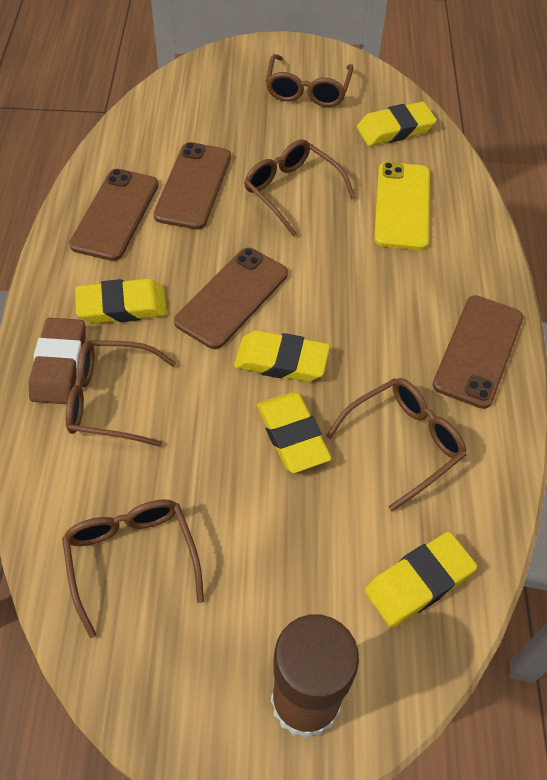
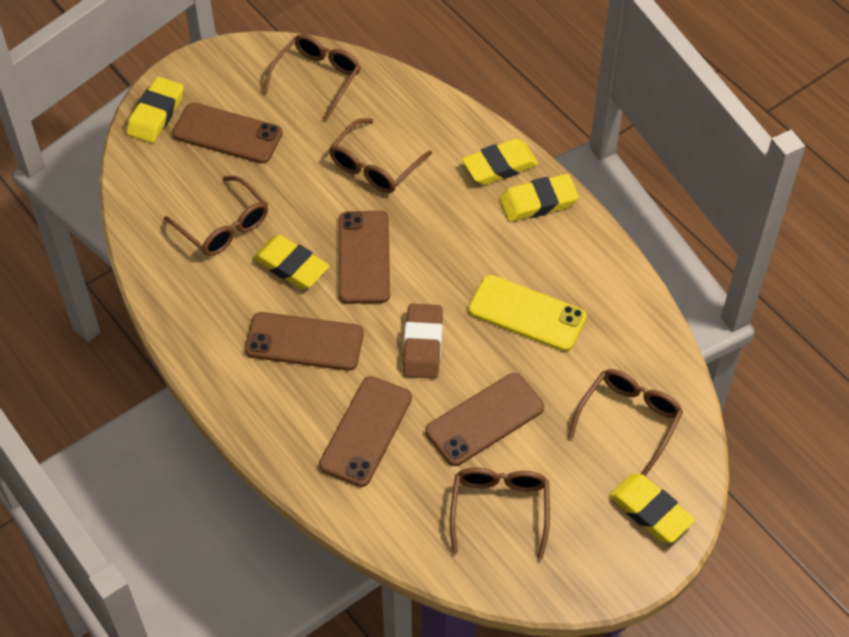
brown glue stick: [271,614,359,739] = 1 -> none = 0
brown phone: [69,169,158,261] [154,142,231,230] [174,248,288,349] [433,295,523,409] = 4 -> [172,103,283,164] [245,312,364,371] [319,376,412,487] [339,211,390,304] [425,373,544,466] = 5

